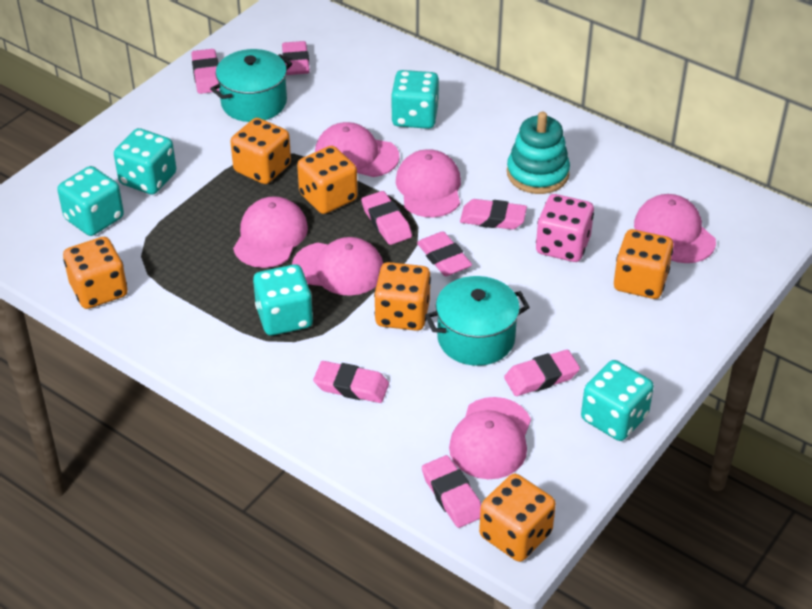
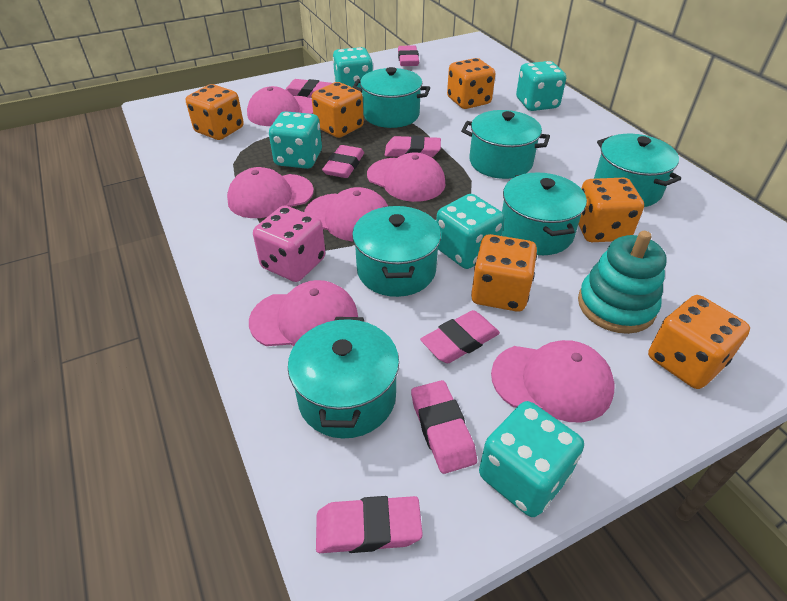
pink eraser: [191,49,219,94] [282,41,310,75] [313,361,389,403] [361,191,412,245] [417,232,472,276] [422,455,481,528] [460,199,527,230] [504,350,580,396] = 8 -> [285,79,332,98] [316,496,423,553] [322,145,364,178] [385,135,441,157] [398,45,419,66] [411,380,477,474] [420,310,500,363] = 7
turquoise pot: [210,49,292,122] [425,276,530,366] = 2 -> [288,317,399,438] [352,67,430,128] [352,206,441,297] [461,110,550,179] [502,172,587,255] [594,134,681,207] = 6

